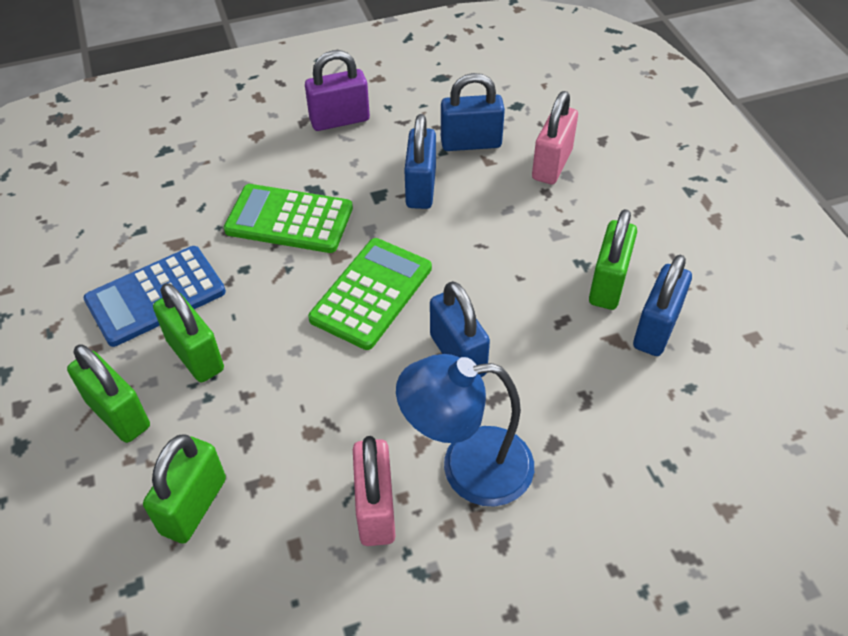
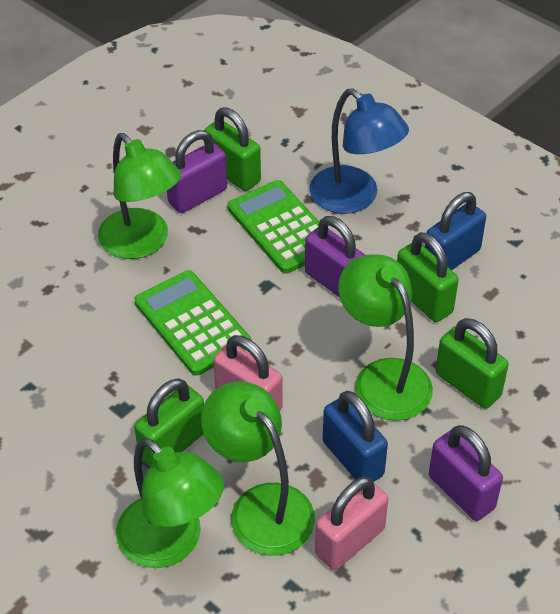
blue calculator: [83,246,226,347] = 1 -> none = 0
blue padlock: [404,114,436,209] [430,281,490,377] [441,73,505,151] [633,255,692,356] = 4 -> [323,391,388,481] [425,192,486,270] = 2
green lamp: none = 0 -> [98,133,181,259] [116,438,224,568] [201,381,315,556] [338,254,433,421] = 4
purple padlock: [305,50,370,131] = 1 -> [167,130,227,213] [305,216,365,298] [429,425,503,521] = 3

